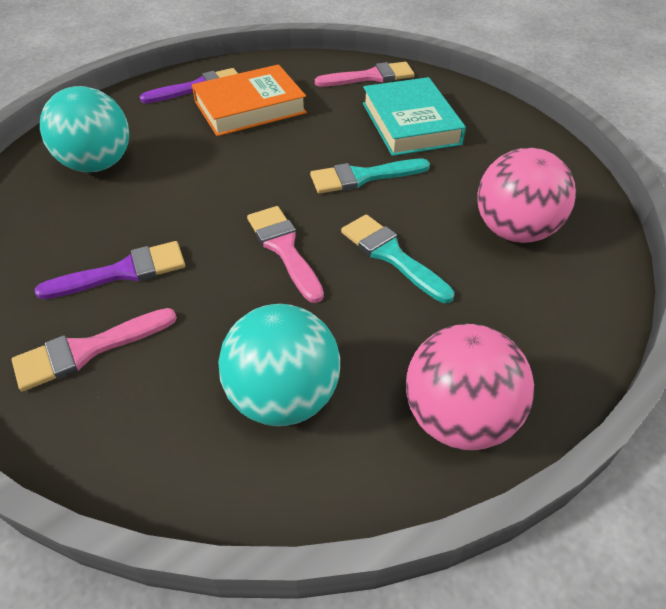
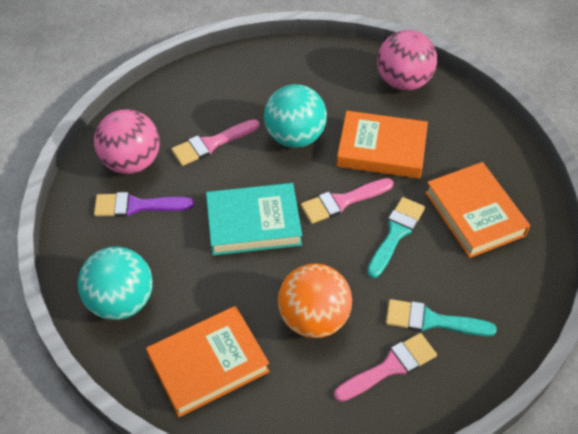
orange ball: none = 0 -> [278,263,352,338] = 1
orange book: [192,64,307,136] = 1 -> [146,306,270,417] [337,111,428,179] [425,162,530,258] = 3
purple brush: [35,241,185,299] [139,68,238,103] = 2 -> [94,192,194,217] = 1

